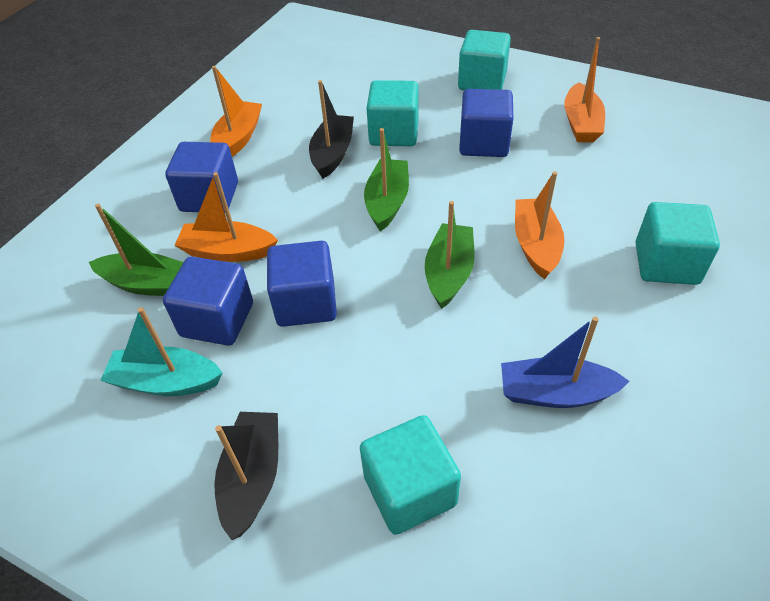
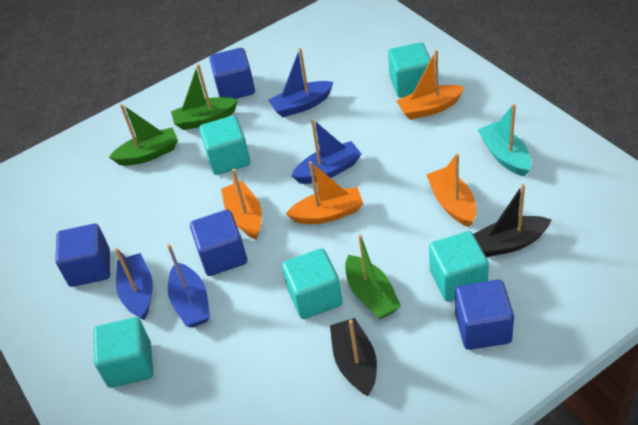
blue boat: [501,317,629,408] = 1 -> [115,248,153,320] [167,244,210,328] [268,48,333,117] [291,119,361,184] = 4
turquoise cube: [360,415,461,535] [366,80,419,146] [458,30,511,90] [636,202,720,285] = 4 -> [93,317,153,388] [199,116,250,175] [282,248,343,319] [388,42,431,98] [429,231,489,302] = 5

